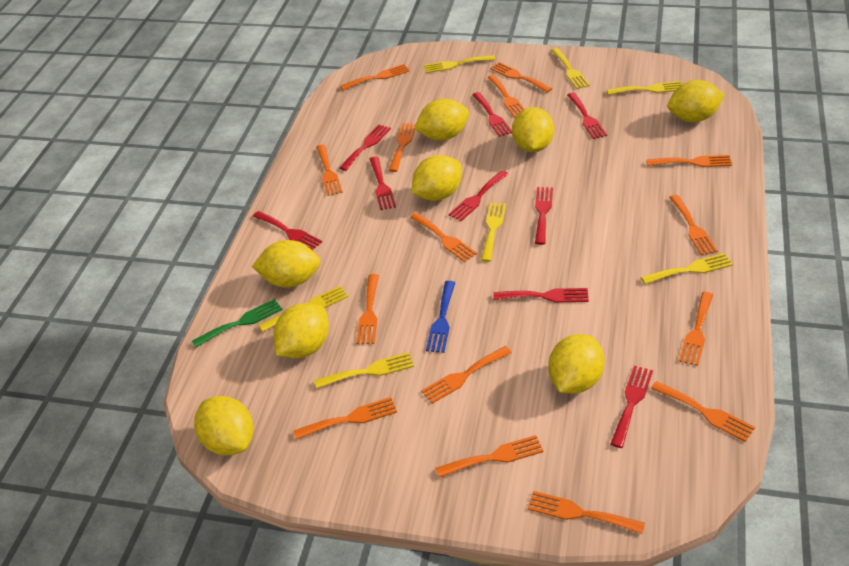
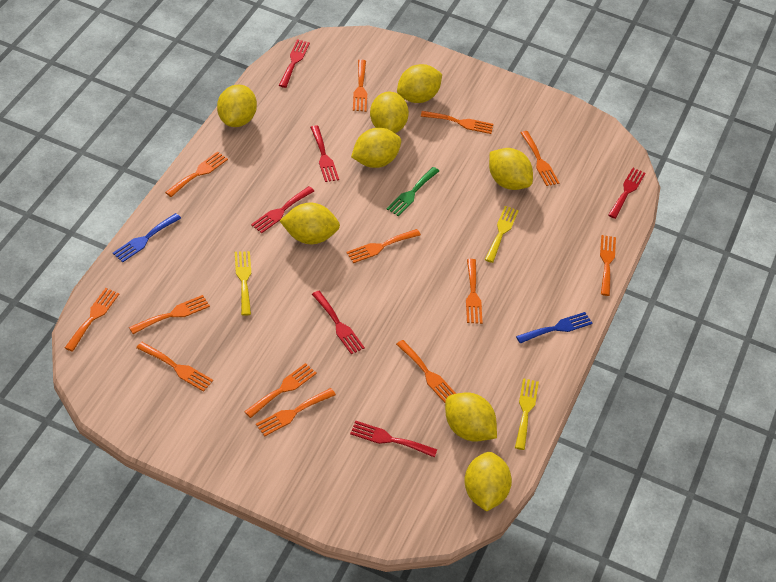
blue fork: [426,281,455,353] = 1 -> [113,213,181,262] [516,312,593,344] = 2
orange fork: [294,397,397,440] [316,144,343,196] [340,64,410,90] [356,274,379,344] [389,123,416,172] [410,213,477,262] [421,346,512,404] [435,435,544,478] [487,75,524,118] [490,62,552,93] [528,491,645,534] [646,155,732,167] [651,381,755,442] [669,195,718,255] [679,292,713,366] = 15 -> [65,288,119,352] [129,295,210,334] [136,342,213,392] [165,151,228,197] [244,363,317,418] [256,388,336,436] [346,229,421,263] [353,60,367,112] [396,340,456,403] [421,111,493,134] [466,259,483,324] [521,131,559,186] [600,235,616,296] = 13
red fork: [253,211,322,250] [340,124,391,171] [370,157,396,210] [448,170,508,221] [472,92,512,137] [493,288,589,303] [535,187,553,245] [567,93,607,139] [610,366,653,448] = 9 -> [251,186,314,233] [279,39,310,88] [310,125,339,182] [312,291,365,354] [350,420,437,458] [608,168,646,219] = 6
yellow fork: [259,286,348,332] [314,352,414,389] [424,55,496,73] [481,202,506,262] [551,48,590,89] [607,81,682,95] [641,253,733,284] = 7 -> [235,251,251,316] [485,206,519,263] [515,378,539,450] = 3

